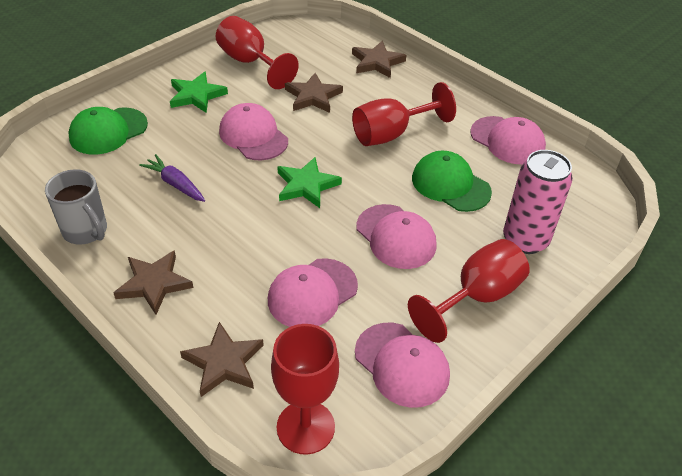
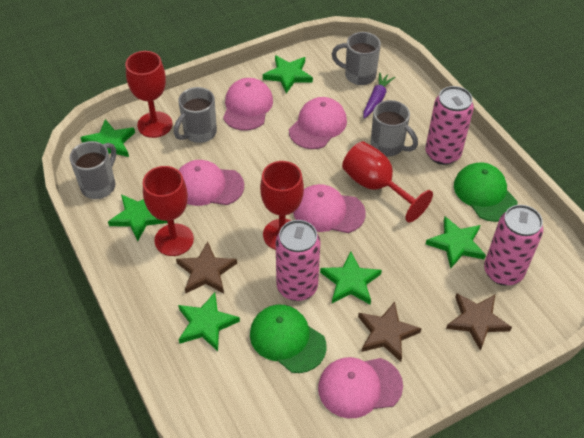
brown star: [114,250,193,315] [180,322,264,397] [285,73,343,113] [352,41,406,78] = 4 -> [176,241,237,294] [358,302,422,362] [446,293,512,351] = 3
green star: [170,71,228,113] [277,157,342,208] = 2 -> [80,119,135,157] [108,194,168,241] [178,292,240,351] [263,55,313,93] [320,252,382,304] [426,217,486,269] = 6
grey mug: [45,169,107,245] = 1 -> [70,141,116,199] [174,87,217,143] [332,32,381,85] [370,100,418,156] = 4
pink can: [503,150,573,254] = 1 -> [276,220,321,301] [425,86,474,165] [484,205,543,286] = 3

